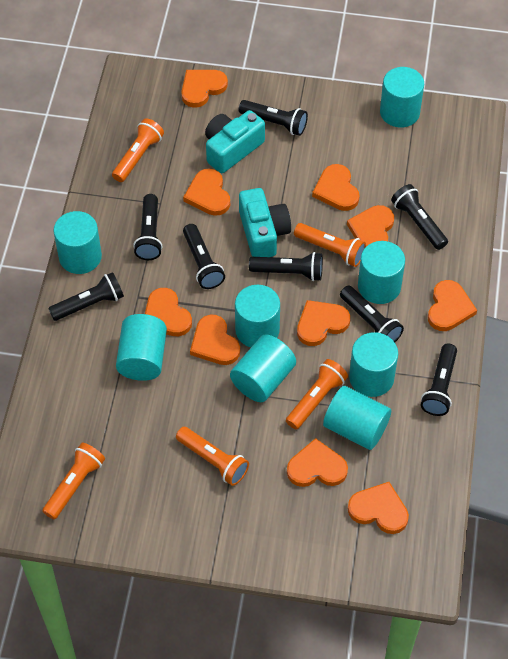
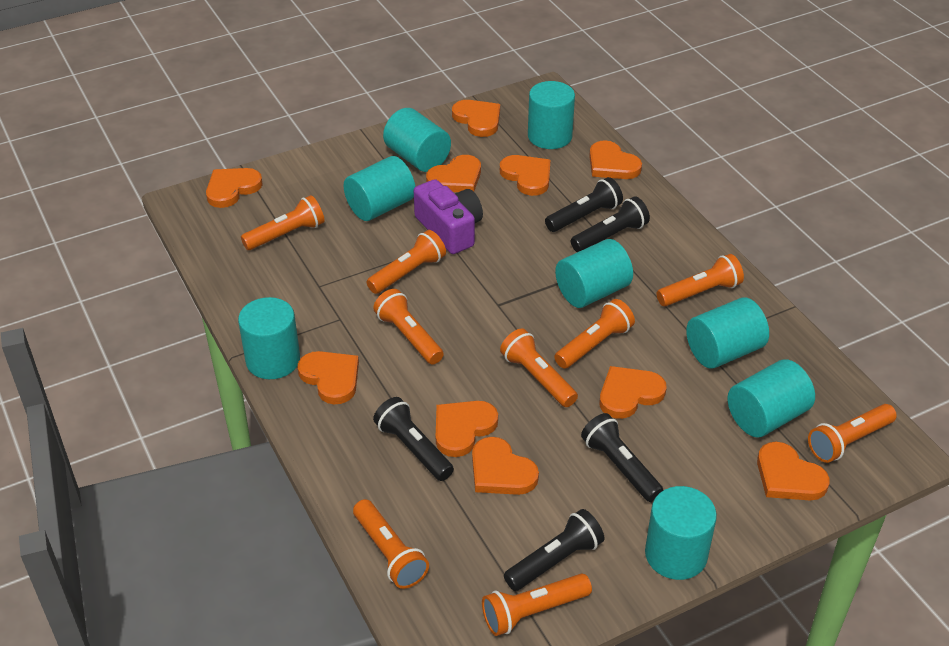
black flashlight: [48,272,124,321] [133,194,162,260] [183,224,225,289] [239,100,308,136] [249,252,323,281] [340,286,404,342] [391,184,448,250] [421,344,457,416] = 8 -> [373,397,454,481] [504,509,604,591] [545,177,623,232] [571,196,650,252] [581,413,663,502] = 5
orange flashlight: [42,443,105,520] [112,118,164,182] [176,427,249,486] [286,359,348,429] [294,223,366,267] = 5 -> [241,195,325,250] [353,499,429,589] [367,230,446,294] [373,289,444,365] [482,573,592,636] [500,329,578,407] [554,299,635,369] [656,254,744,306] [808,404,897,463] = 9
purple camera: none = 0 -> [414,179,483,254] = 1
turquoise camera: [205,110,265,173] [239,188,291,257] = 2 -> none = 0

